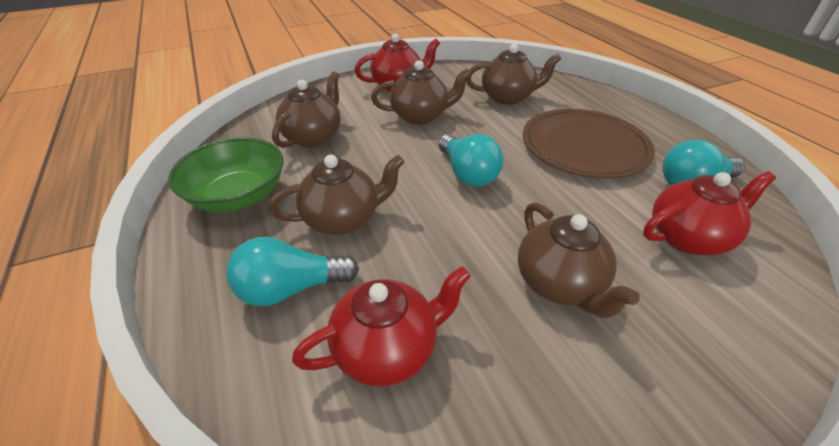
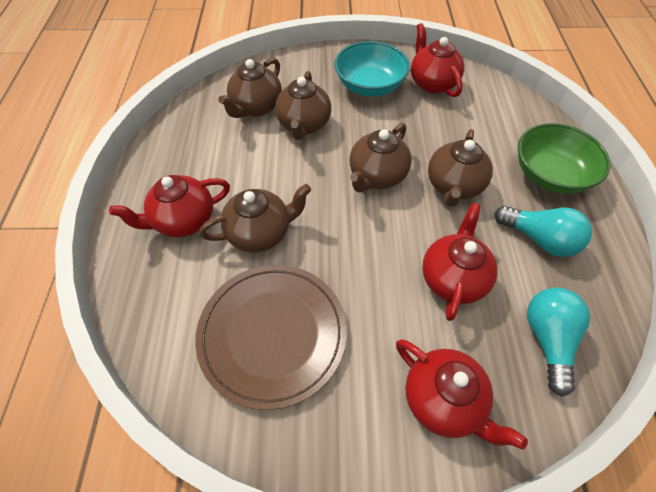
red teapot: [292,266,471,387] [354,34,440,92] [643,171,776,255] = 3 -> [109,175,230,237] [396,339,528,450] [411,23,464,97] [422,203,498,321] = 4
turquoise bowl: none = 0 -> [334,41,410,97] = 1
turquoise light bulb: [226,237,359,306] [438,134,503,186] [662,140,745,185] = 3 -> [494,206,592,257] [527,288,590,397] = 2

